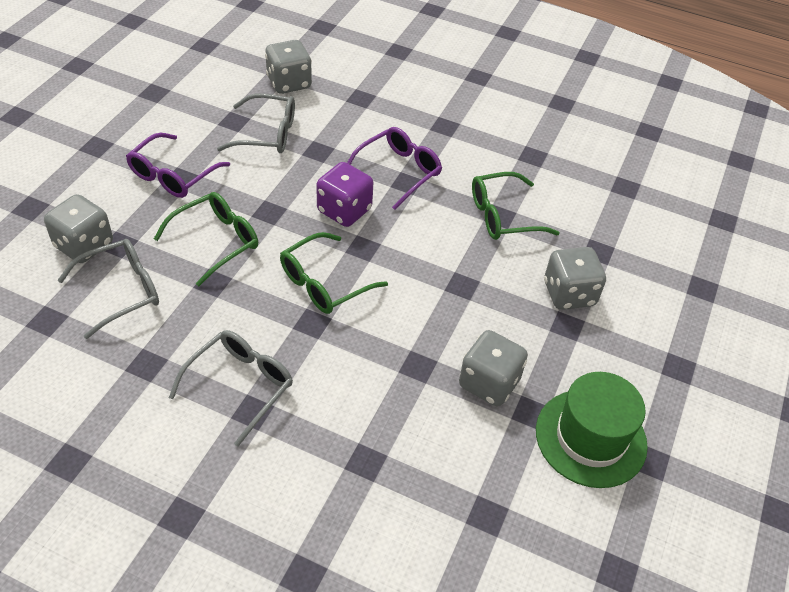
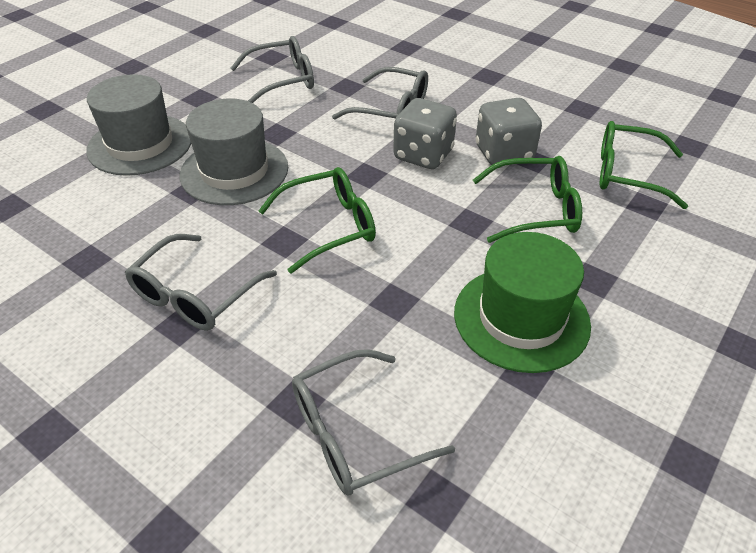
grey dice: [44,194,113,263] [265,40,312,94] [459,330,528,406] [544,247,606,310] = 4 -> [393,98,457,169] [476,98,542,165] = 2
grey glasses: [58,239,159,339] [169,330,293,446] [217,93,295,153] = 3 -> [125,234,277,331] [230,36,314,103] [292,349,455,496] [332,67,428,120] = 4
grey hat: none = 0 -> [86,74,191,176] [180,99,288,205] = 2
purple dice: [316,162,373,227] = 1 -> none = 0
purple glasses: [126,133,230,198] [347,127,442,210] = 2 -> none = 0

